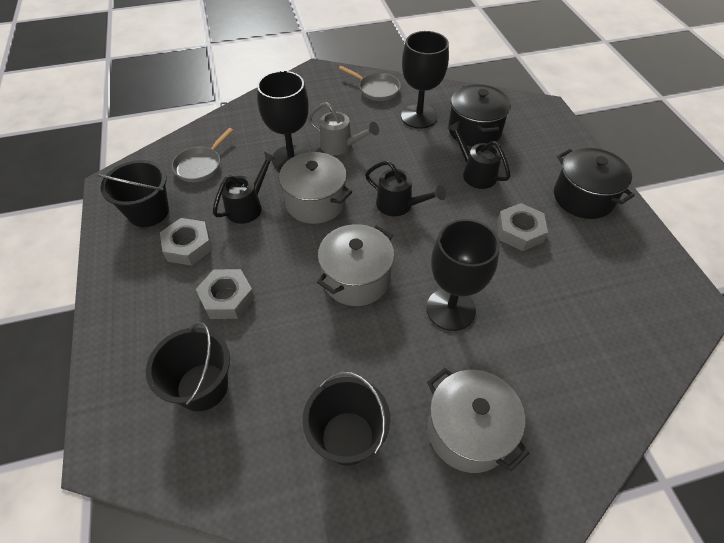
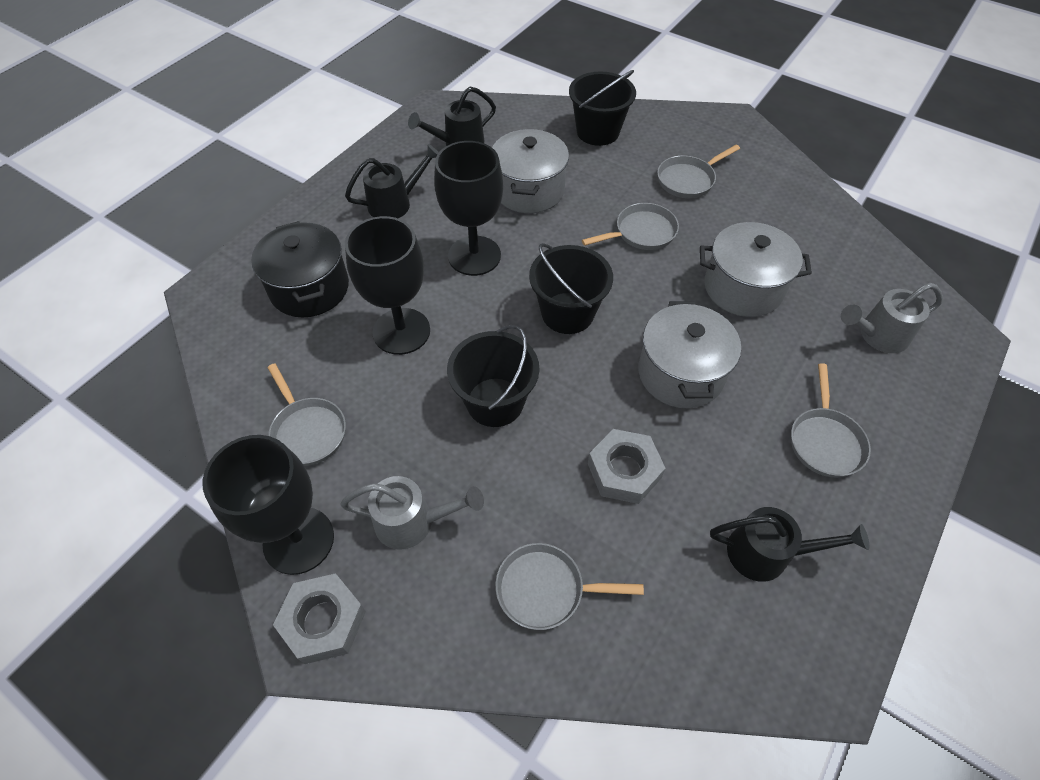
black pot: [448,84,511,147] [554,148,635,219] = 2 -> [251,221,349,317] = 1
grey nut: [160,218,212,266] [196,269,255,319] [497,203,548,251] = 3 -> [273,573,366,664] [588,429,665,504] = 2
grey pan: [172,128,233,182] [339,66,401,101] = 2 -> [267,363,346,466] [495,543,644,630] [582,203,679,250] [657,145,740,198] [791,363,871,478] = 5
grey watering can: [308,102,379,155] = 1 -> [340,476,484,550] [841,283,943,353] = 2

